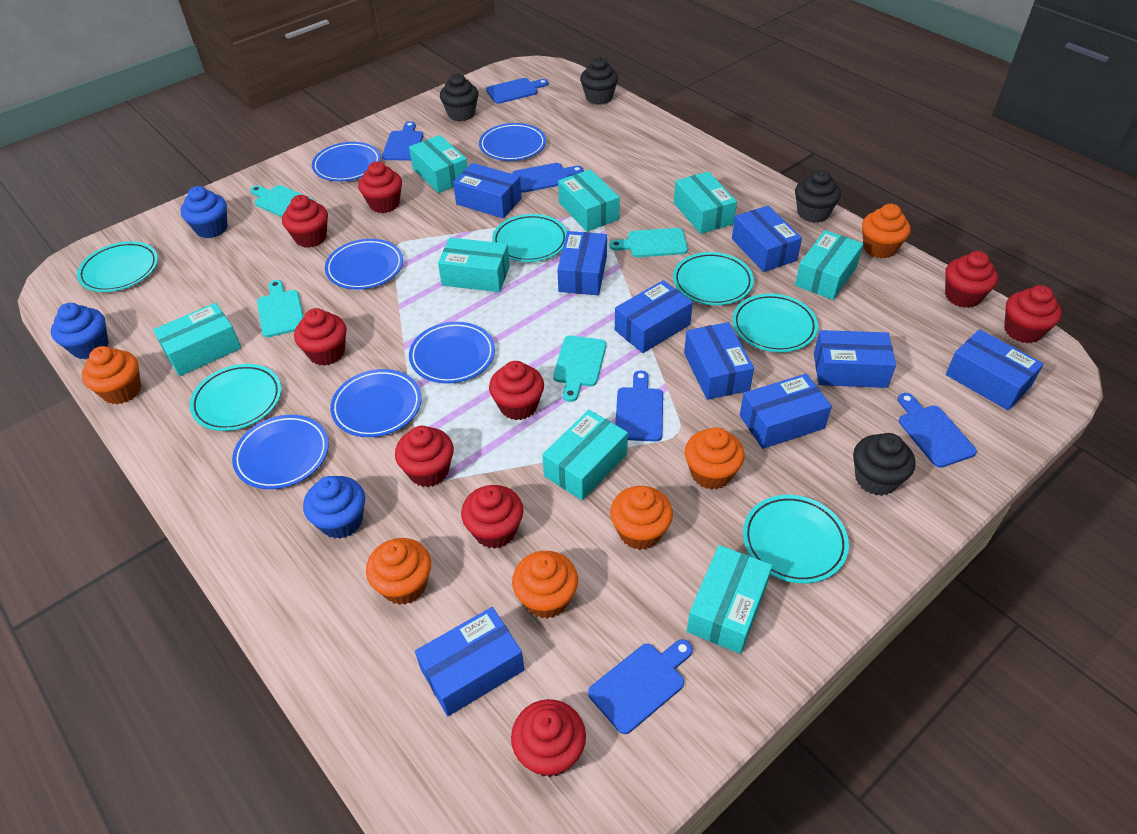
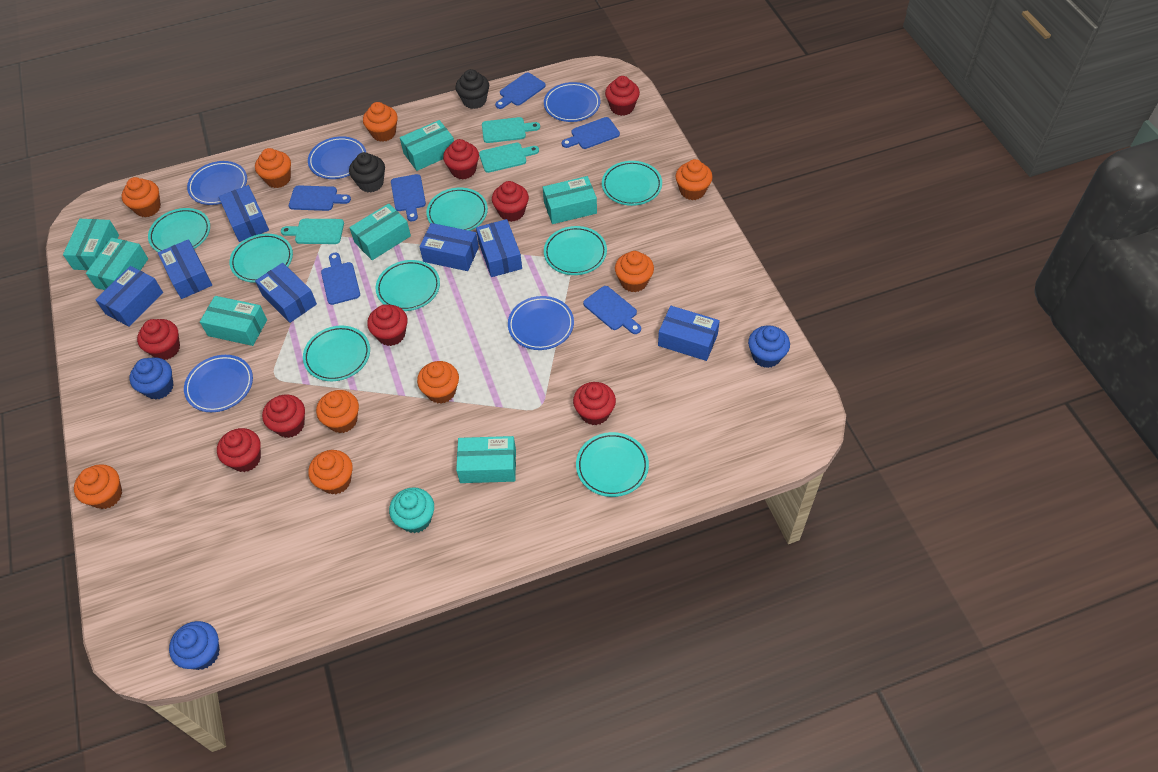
black cupcake: [440,73,479,121] [580,57,618,105] [795,170,841,223] [853,433,915,496] = 4 -> [349,152,385,192] [455,69,489,109] = 2
blue box: [415,607,524,716] [453,163,522,218] [557,231,607,295] [615,280,693,353] [684,322,754,400] [732,205,802,272] [740,373,832,449] [814,330,896,388] [946,329,1044,410] = 9 -> [95,266,163,327] [158,239,212,299] [219,185,269,242] [255,263,317,323] [419,223,479,271] [476,219,522,277] [658,306,720,361] = 7
blue plate: [232,415,329,489] [312,142,381,181] [325,239,403,290] [330,369,421,437] [409,322,495,384] [479,123,546,161] = 6 -> [184,355,253,412] [187,161,247,205] [308,136,366,179] [508,296,574,350] [544,82,600,122] = 5
orange cupcake: [82,346,141,404] [366,538,431,605] [512,551,578,619] [610,486,673,550] [685,427,745,490] [862,204,911,258] = 6 -> [74,464,122,509] [122,177,161,217] [255,148,291,188] [308,450,353,495] [316,390,359,433] [363,102,398,142] [417,361,459,404] [615,251,654,292] [676,159,713,200] = 9
red cupcake: [282,195,328,248] [294,308,347,366] [358,161,402,213] [395,426,454,487] [461,485,523,549] [489,361,544,420] [511,699,586,777] [945,251,998,308] [1004,285,1062,343] = 9 -> [137,319,180,360] [217,428,261,472] [262,395,305,438] [367,305,408,346] [443,139,479,180] [492,181,529,222] [573,382,616,425] [605,76,640,116] = 8
turquoise box: [153,303,241,376] [409,135,468,193] [438,238,510,292] [542,410,628,501] [558,169,620,232] [674,171,737,234] [687,545,772,654] [795,230,863,300] = 8 -> [63,219,119,270] [86,238,148,290] [200,296,267,346] [349,203,411,260] [400,120,454,171] [456,436,516,483] [543,176,597,224] = 7
turquoise cupcake: none = 0 -> [389,487,434,533] = 1
turquoise cutting board: [250,185,314,217] [257,280,303,337] [553,335,606,402] [609,228,688,257] = 4 -> [281,219,344,244] [479,143,539,173] [482,117,540,143] = 3
turquoise plate: [77,241,158,292] [189,364,281,431] [492,214,567,262] [673,252,754,305] [732,294,818,352] [743,495,849,584] = 6 -> [148,208,210,252] [229,233,293,283] [303,326,370,381] [376,260,440,311] [426,188,488,231] [544,226,607,275] [576,432,649,497] [602,161,662,206] = 8

